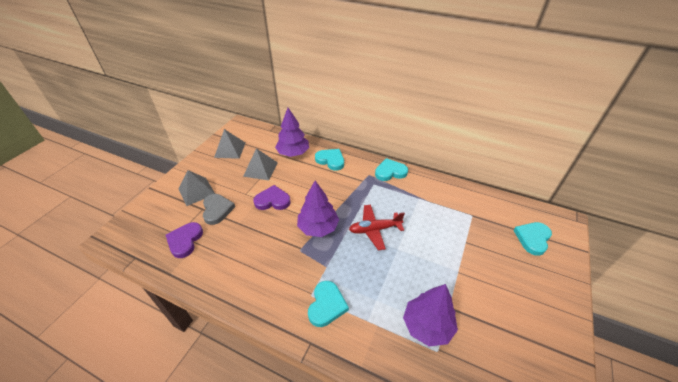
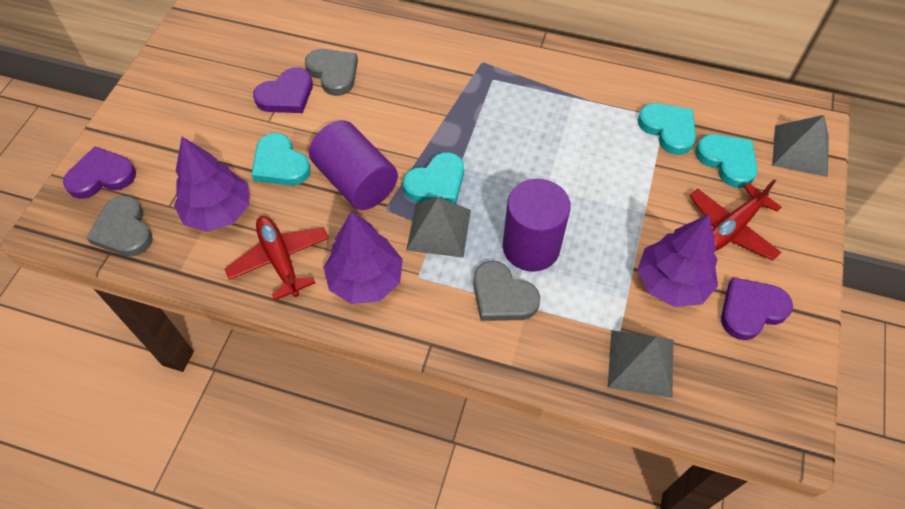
grey heart: [203,194,235,225] = 1 -> [86,196,153,257] [305,49,358,96] [474,261,540,321] = 3
purple cylinder: none = 0 -> [309,120,398,210] [503,179,571,272] = 2
purple heart: [166,222,203,258] [253,185,291,210] = 2 -> [63,146,136,199] [253,67,313,113] [721,277,793,340] = 3
red plane: [349,205,405,251] = 1 -> [225,216,329,301] [690,179,781,260] = 2

